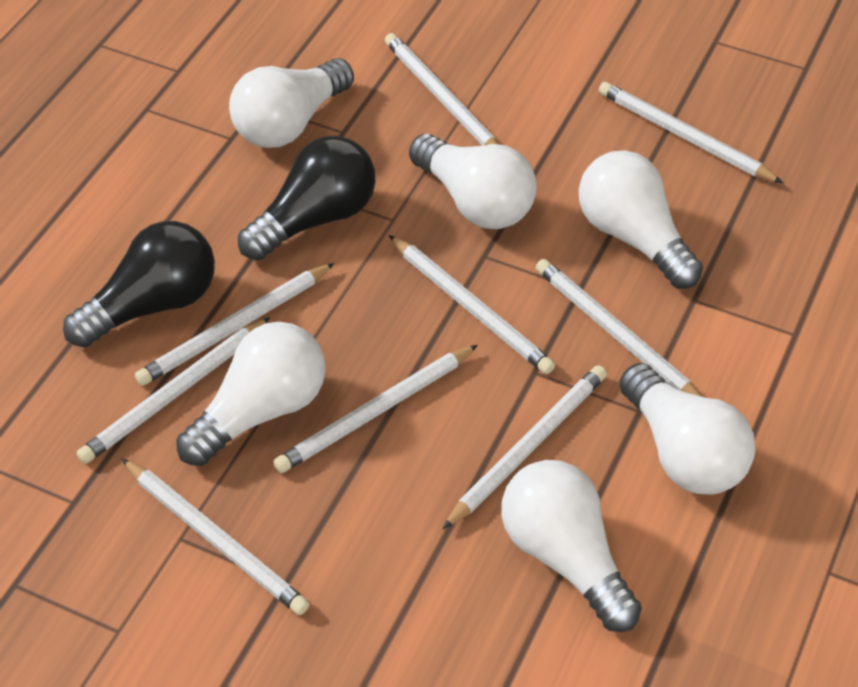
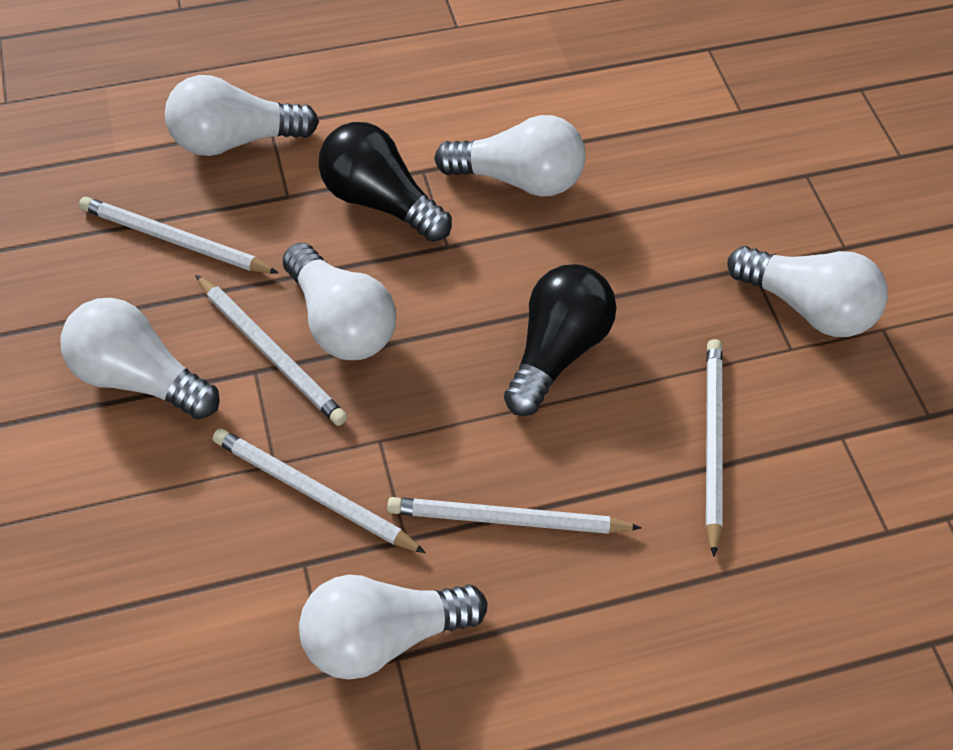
white pencil: [77,317,270,464] [122,459,310,615] [135,263,335,386] [273,345,478,473] [385,33,498,146] [389,235,555,374] [443,365,607,529] [536,259,701,396] [599,82,783,183] = 9 -> [79,197,279,273] [195,275,348,426] [213,428,426,553] [387,497,641,534] [706,339,723,557] = 5

